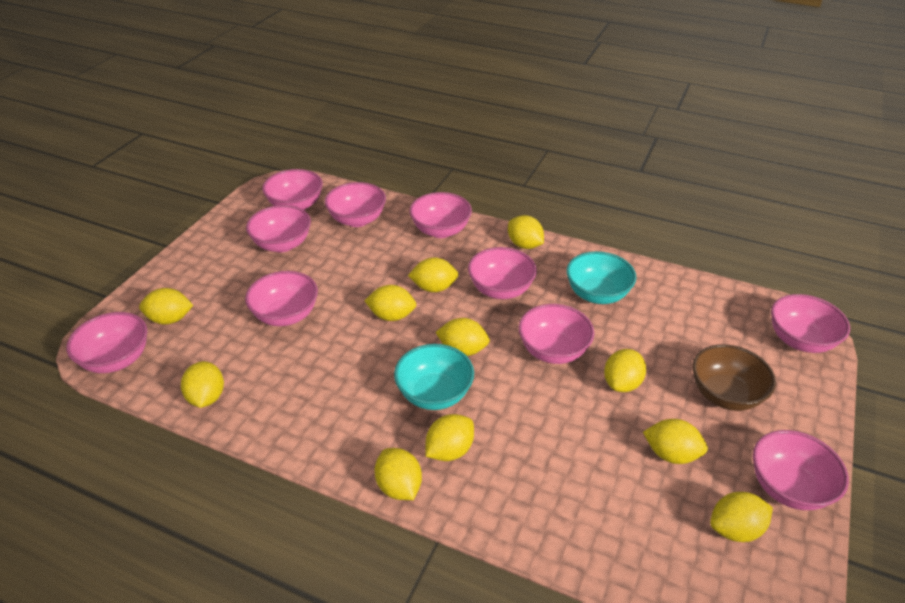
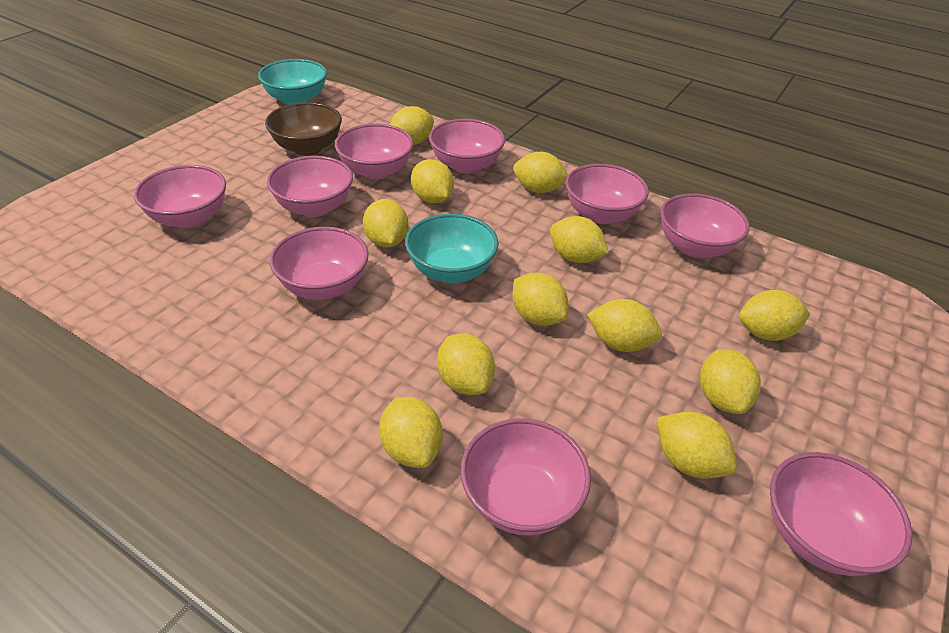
pink bowl: [66,312,147,373] [245,271,318,326] [246,205,311,252] [262,169,323,210] [325,182,386,227] [410,192,472,238] [468,247,537,299] [519,304,594,364] [753,430,849,510] [771,294,850,353] = 10 -> [134,165,226,228] [267,156,353,217] [270,227,369,300] [335,124,413,180] [429,119,505,173] [460,418,591,535] [565,164,649,224] [660,193,750,258] [770,452,913,576] = 9
yellow lemon: [139,288,193,324] [181,361,224,408] [364,285,416,321] [375,448,422,500] [408,257,459,292] [425,414,474,461] [435,318,490,356] [508,215,544,249] [604,349,646,392] [643,419,708,464] [710,492,773,542] = 11 -> [363,199,408,247] [379,397,442,468] [390,106,434,145] [411,159,454,203] [437,334,495,395] [512,272,568,326] [513,152,568,193] [550,216,609,263] [587,299,662,352] [657,412,737,479] [700,349,761,414] [739,290,810,341] = 12

